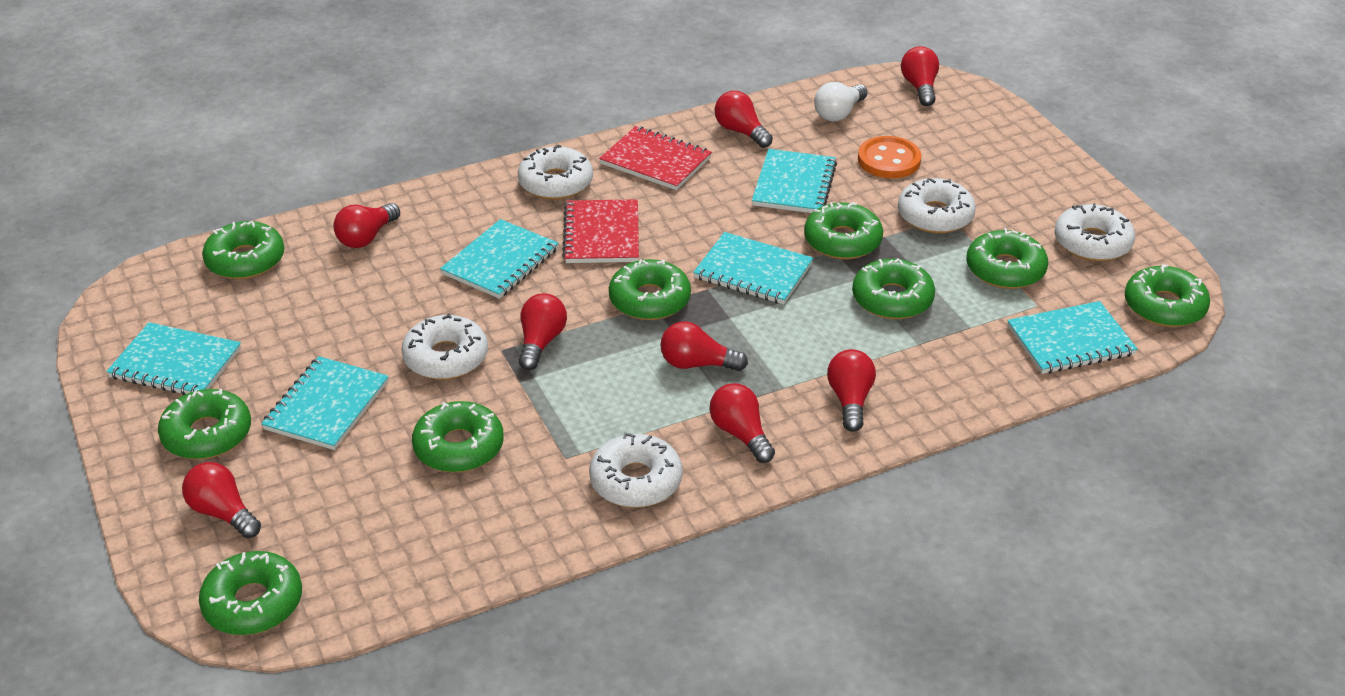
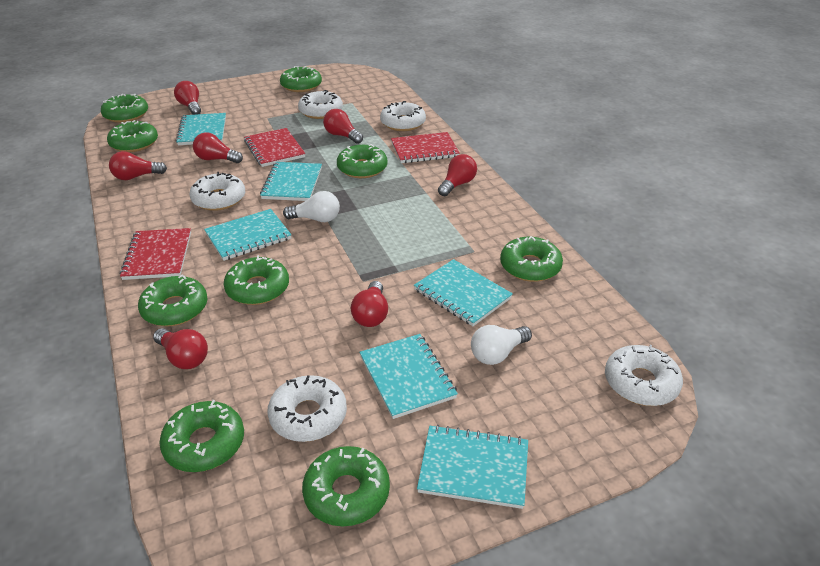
orange button: [858,136,921,178] = 1 -> none = 0
red light bulb: [182,462,261,538] [333,203,400,248] [519,293,567,370] [660,321,748,371] [709,383,775,463] [715,91,773,148] [827,349,876,432] [901,46,939,106] = 8 -> [109,151,167,180] [153,328,208,369] [174,81,201,115] [193,132,243,163] [323,109,363,144] [351,281,388,327] [438,154,477,196] = 7
red notebook: [562,199,639,263] [599,126,712,190] = 2 -> [120,228,191,280] [244,128,306,167] [391,132,460,163] = 3
white light bulb: [814,82,868,122] = 1 -> [283,191,340,222] [471,325,532,365] = 2

